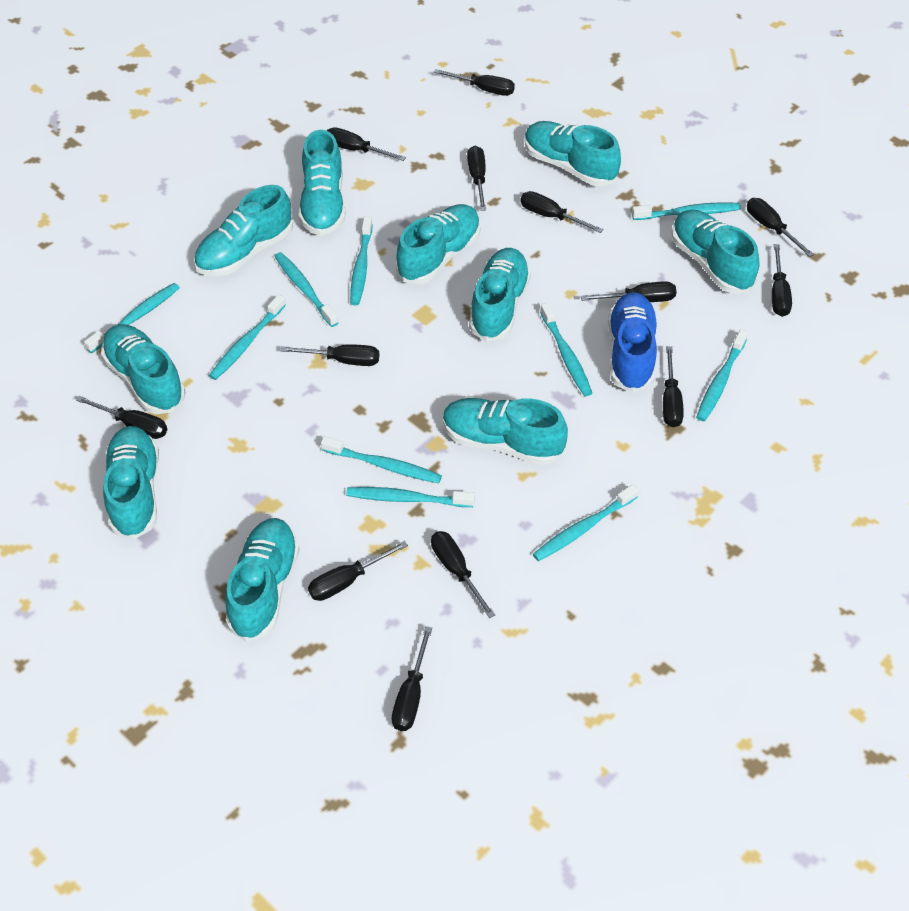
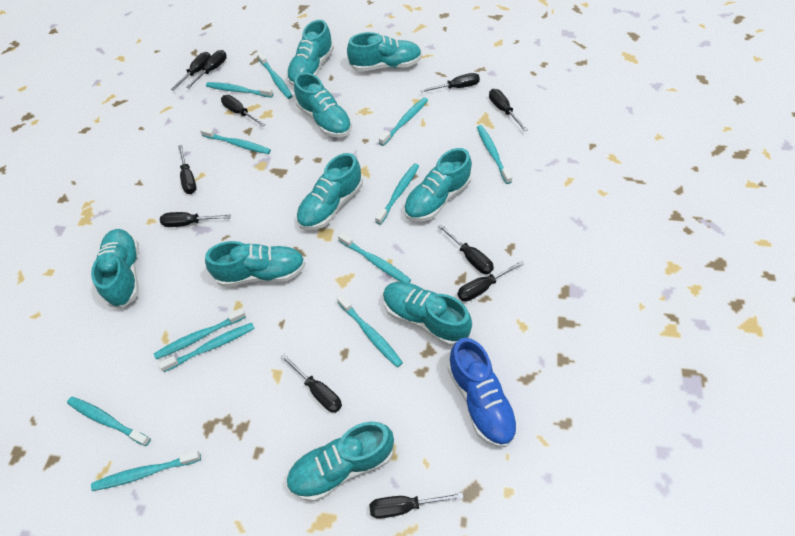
black screwdriver: [76,396,168,439] [281,344,379,366] [308,541,408,601] [327,127,406,161] [392,626,432,731] [431,531,495,618] [433,69,515,96] [467,146,486,211] [520,191,603,233] [581,281,676,302] [663,346,684,427] [747,198,814,257] [772,244,792,317] = 13 -> [160,212,231,227] [171,52,211,91] [178,145,197,194] [186,50,227,88] [221,95,266,127] [281,354,342,413] [369,492,463,519] [420,73,480,93] [438,224,494,274] [458,260,524,302] [489,89,528,131] = 11
turquoise shoe: [101,324,185,414] [103,426,159,540] [194,185,293,276] [225,518,299,642] [299,130,345,236] [396,204,481,284] [443,398,568,465] [469,248,531,342] [525,121,621,186] [672,209,760,293] = 10 -> [91,229,139,308] [205,241,306,287] [286,421,394,501] [287,20,334,86] [294,72,352,138] [296,153,363,230] [347,32,422,72] [383,282,472,346] [404,148,472,221] = 9
turquoise toothbrush: [84,283,180,353] [209,294,286,380] [274,252,339,327] [321,436,442,483] [346,487,475,507] [350,216,373,305] [533,484,639,561] [540,303,592,396] [632,202,741,220] [696,329,748,421] = 10 -> [67,396,151,446] [91,450,201,491] [154,308,246,359] [159,323,255,372] [200,127,271,154] [206,82,273,98] [258,52,293,99] [337,295,403,367] [338,232,411,283] [375,163,419,225] [379,97,428,146] [477,125,512,184] = 12

